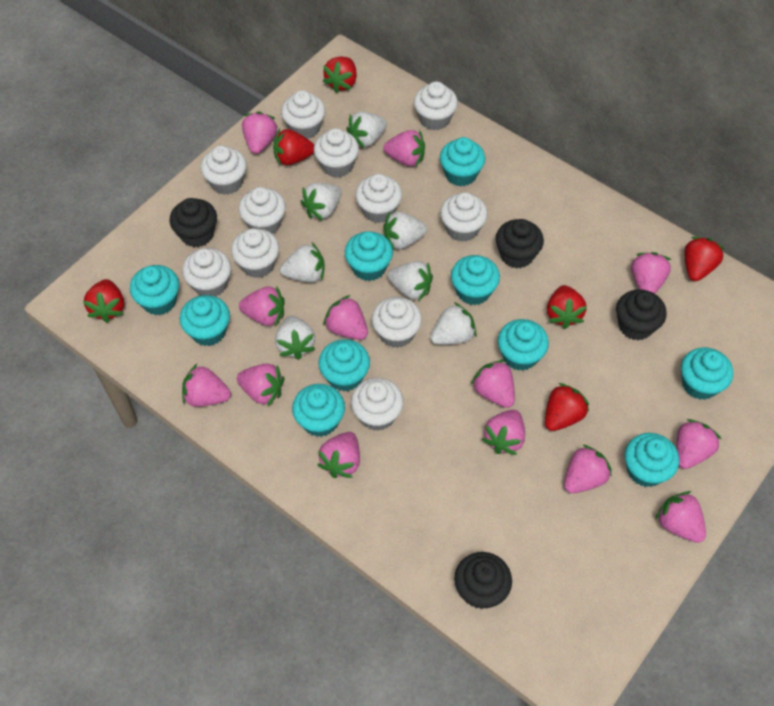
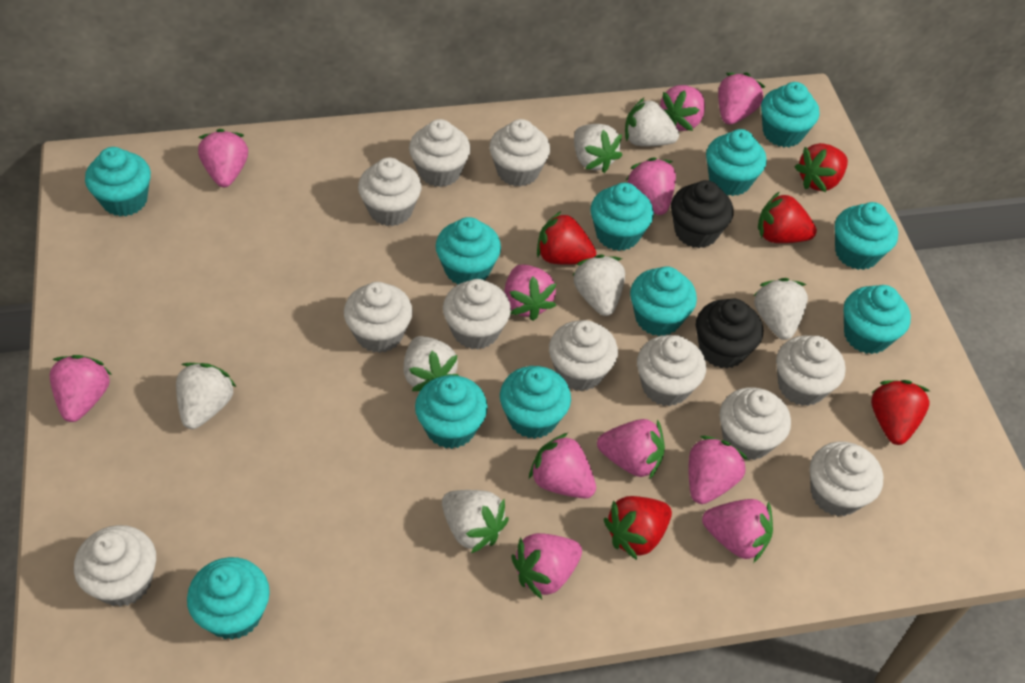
black cupcake: [170,198,217,247] [454,552,512,609] [496,219,544,269] [616,289,667,340] = 4 -> [671,180,734,248] [696,298,763,369] = 2
pink strawberry: [182,364,231,407] [237,364,285,407] [239,286,285,326] [242,111,278,154] [317,432,360,478] [323,295,368,340] [383,130,425,166] [471,360,515,408] [482,410,525,455] [564,444,612,493] [631,252,671,294] [655,491,706,543] [676,419,721,469] = 13 -> [50,355,112,422] [198,129,248,187] [504,265,556,321] [512,533,582,599] [529,433,596,498] [597,419,665,480] [625,157,676,215] [660,85,705,131] [689,436,748,504] [702,499,773,562] [718,73,765,125] = 11
red strawberry: [83,279,124,323] [273,129,314,165] [323,57,357,93] [545,383,589,431] [547,285,587,329] [685,237,725,281] = 6 -> [537,211,596,265] [604,496,672,560] [758,191,817,243] [795,143,848,192] [871,380,930,445] = 5
turquoise cupcake: [130,265,179,315] [180,295,230,346] [292,384,345,437] [318,339,370,391] [345,231,393,281] [440,137,485,187] [451,255,500,305] [498,319,549,371] [625,433,679,487] [681,347,733,400] = 10 -> [85,147,151,216] [187,557,270,640] [415,375,488,449] [436,217,501,285] [500,366,571,439] [590,183,654,251] [630,266,697,336] [706,129,767,196] [761,82,819,147] [835,202,898,270] [844,285,911,354] = 11

